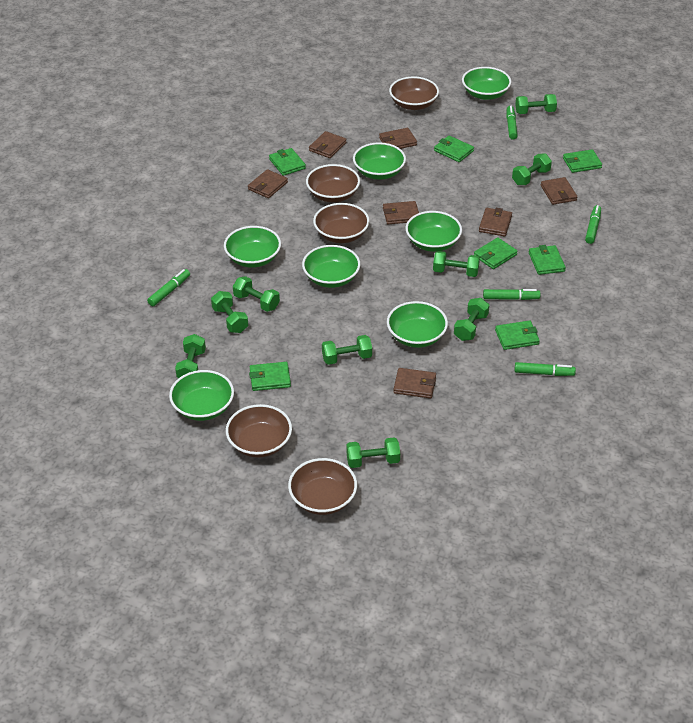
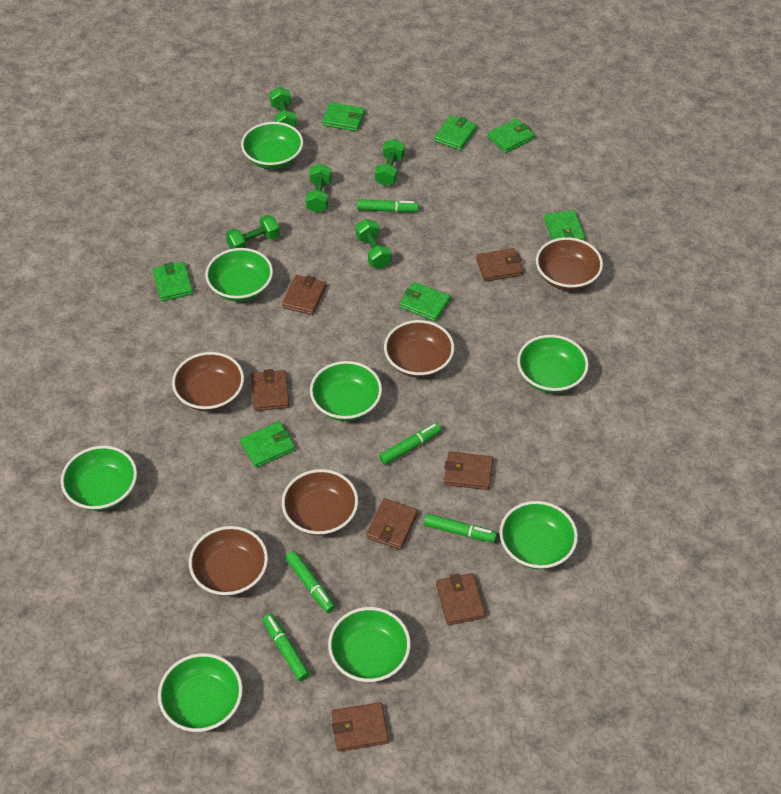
green bowl: [169,370,234,421] [224,226,281,268] [302,245,360,288] [353,142,406,180] [387,301,448,348] [406,211,462,252] [462,67,511,100] = 7 -> [61,446,137,511] [158,653,243,732] [205,248,273,302] [241,122,303,169] [310,361,382,421] [328,607,411,682] [500,501,578,569] [517,335,589,393] = 8
green dumbbell: [175,334,206,378] [211,291,248,333] [233,276,280,312] [322,335,372,365] [346,437,400,468] [433,251,480,277] [454,298,489,341] [512,153,552,185] [515,94,557,114] = 9 -> [226,215,280,249] [269,87,297,128] [306,164,332,213] [356,219,392,269] [375,139,405,186] = 5

